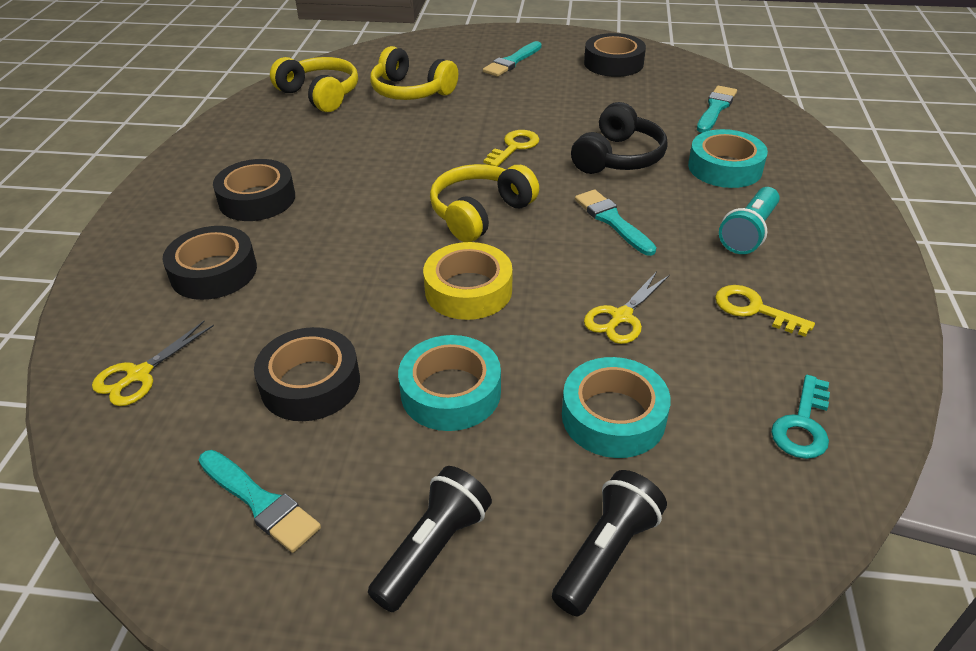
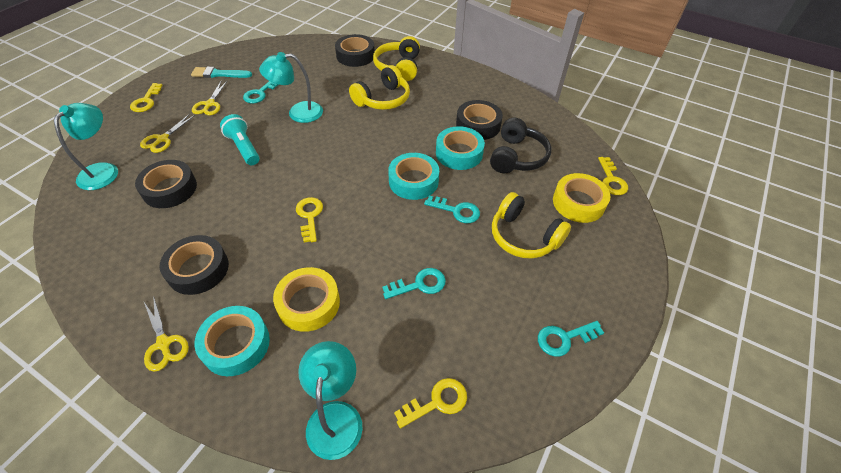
black flashlight: [368,466,492,612] [552,470,667,616] = 2 -> none = 0
turquoise brush: [199,450,321,553] [483,41,542,77] [575,190,657,256] [697,86,737,133] = 4 -> [191,67,252,78] = 1
turquoise key: [771,375,830,459] = 1 -> [243,81,279,103] [382,268,446,299] [424,195,480,223] [538,321,604,356] = 4
turquoise lamp: none = 0 -> [54,103,118,190] [259,52,323,123] [298,341,363,460] = 3
yellow key: [483,130,540,166] [715,285,815,337] = 2 -> [130,83,163,112] [296,197,323,243] [394,378,467,429] [598,157,628,195] = 4
yellow scissors: [92,321,214,406] [584,271,670,344] = 2 -> [140,114,195,153] [144,296,189,372] [192,80,228,115] = 3
yellow tape: [423,242,512,320] = 1 -> [273,267,340,332] [553,173,611,223] = 2

